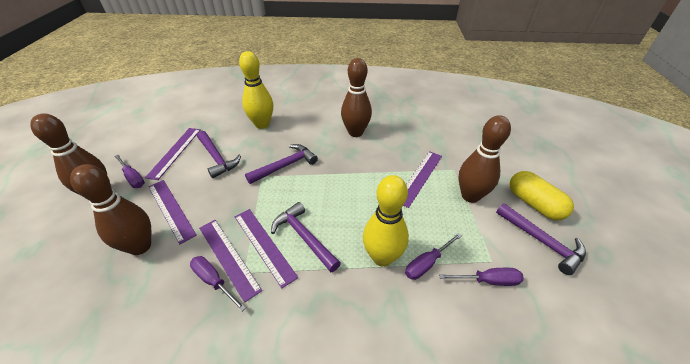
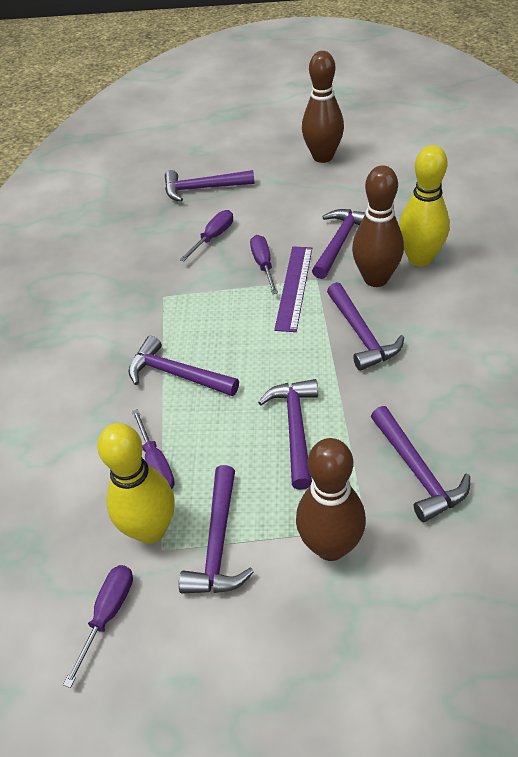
brown bowling pin: [30,114,107,194] [70,164,151,255] [341,58,372,137] [459,115,511,203] = 4 -> [296,438,366,561] [302,51,344,163] [352,165,404,287] = 3
purple hammer: [197,131,241,178] [245,144,318,184] [271,202,341,272] [496,203,586,275] = 4 -> [128,336,239,396] [165,170,255,202] [179,465,254,594] [258,379,318,490] [312,209,365,279] [327,282,404,371] [371,406,470,522] = 7
purple ruler: [145,128,201,180] [148,180,197,244] [199,220,262,303] [235,209,298,288] [403,151,442,208] = 5 -> [274,246,312,332] = 1
yellow capsule: [509,171,574,220] = 1 -> none = 0

